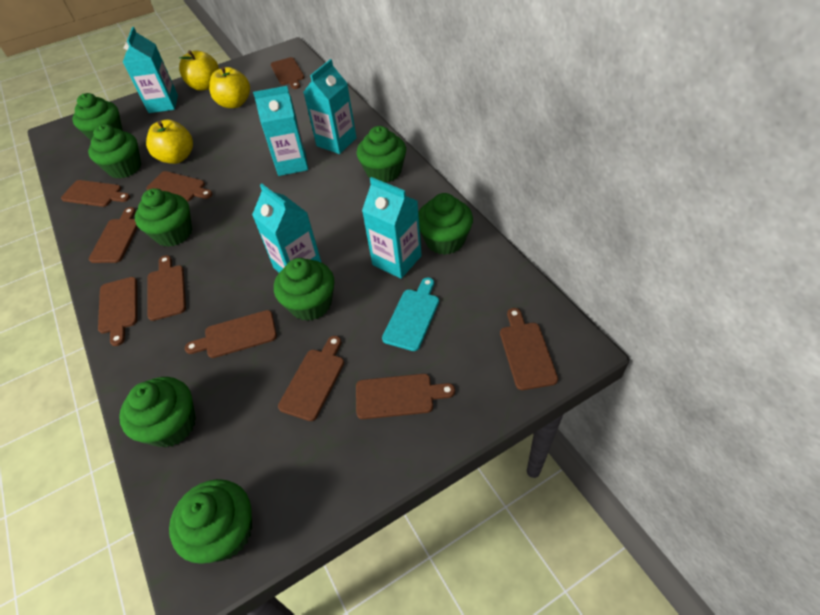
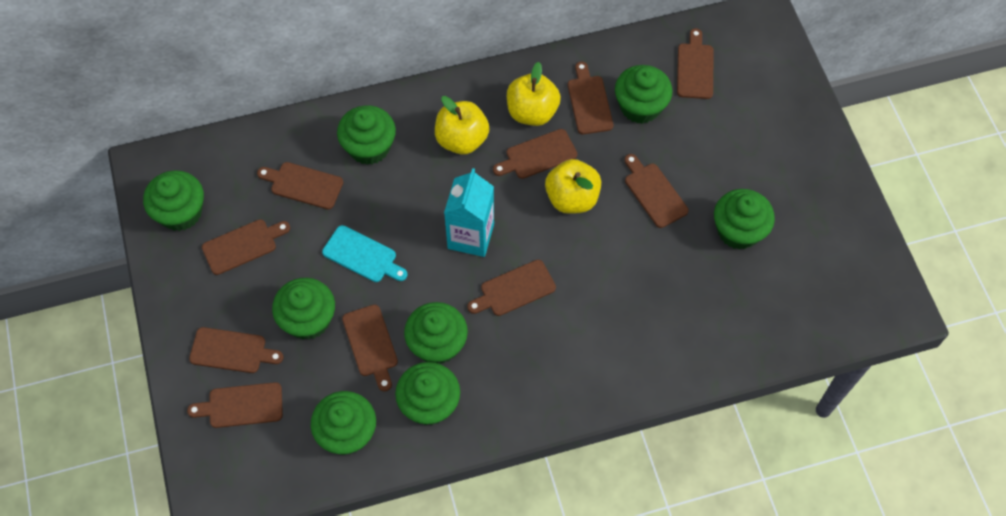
turquoise carton: [123,27,178,113] [252,183,322,273] [253,86,308,176] [304,59,357,154] [362,177,422,279] = 5 -> [444,168,494,257] = 1

